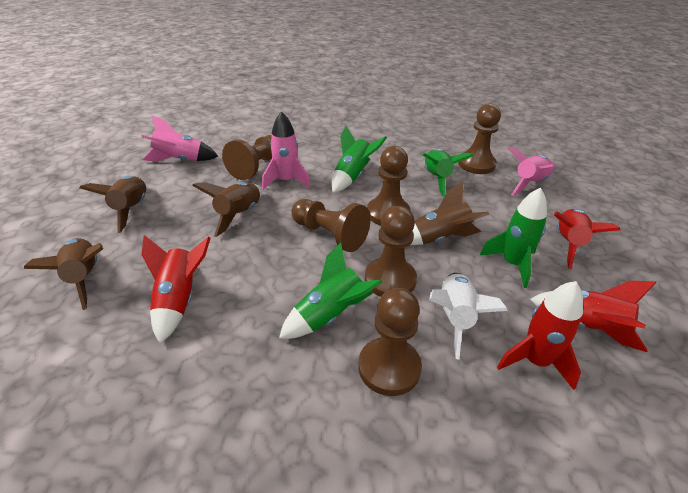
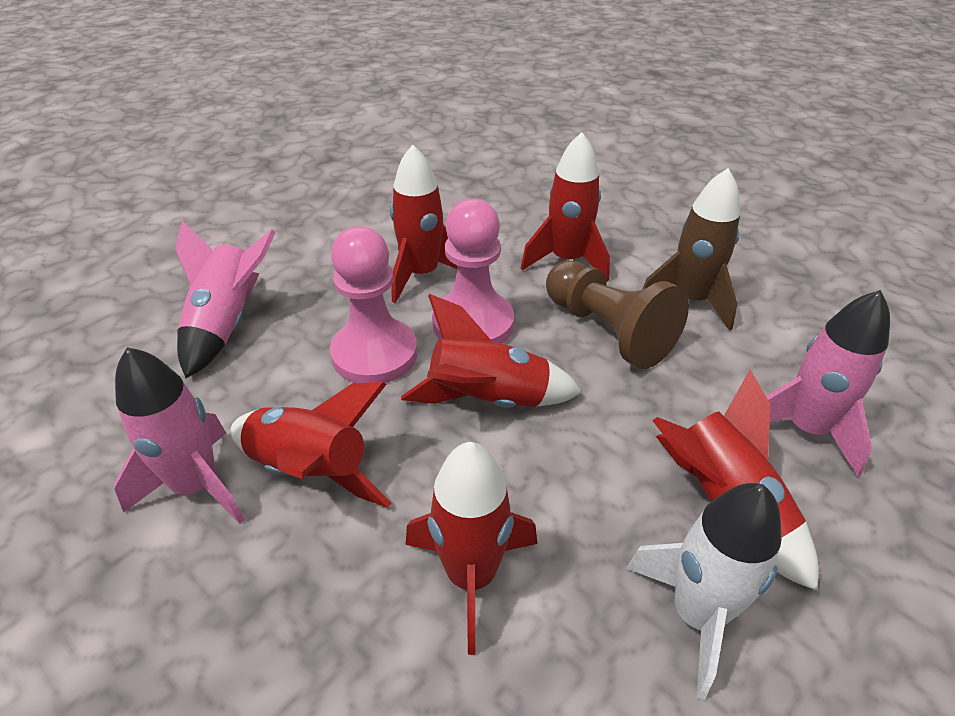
brown pawn: [222,135,272,180] [291,199,370,252] [358,288,422,396] [365,206,417,297] [367,146,411,226] [458,103,501,174] = 6 -> [546,260,689,369] = 1
brown rocket: [24,238,103,310] [80,176,146,233] [192,182,262,237] [410,181,489,245] = 4 -> [643,168,741,331] = 1
green rocket: [279,242,382,339] [331,126,387,193] [422,149,473,197] [480,188,547,288] = 4 -> none = 0
pink pawn: none = 0 -> [330,226,417,383] [432,199,514,344] = 2
red rocket: [142,235,211,343] [497,281,583,390] [530,281,656,352] [554,209,620,269] = 4 -> [230,382,391,508] [390,145,457,303] [401,294,582,408] [405,442,537,655] [521,132,610,281] [652,370,819,591] = 6

